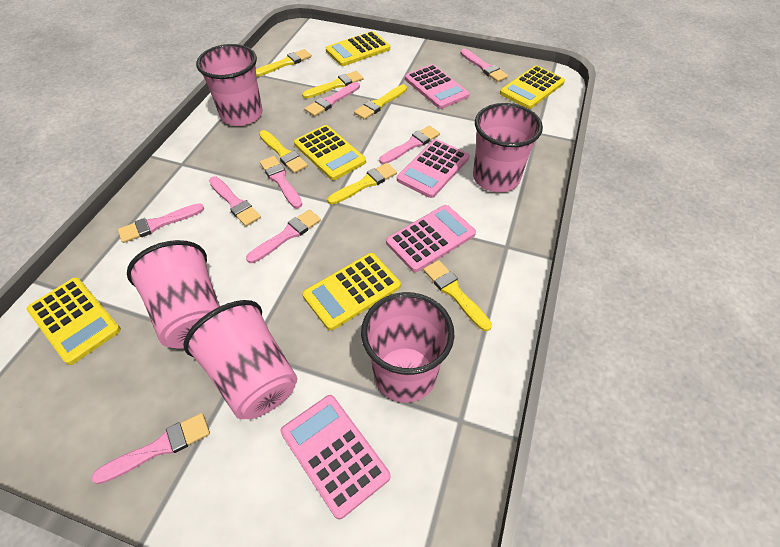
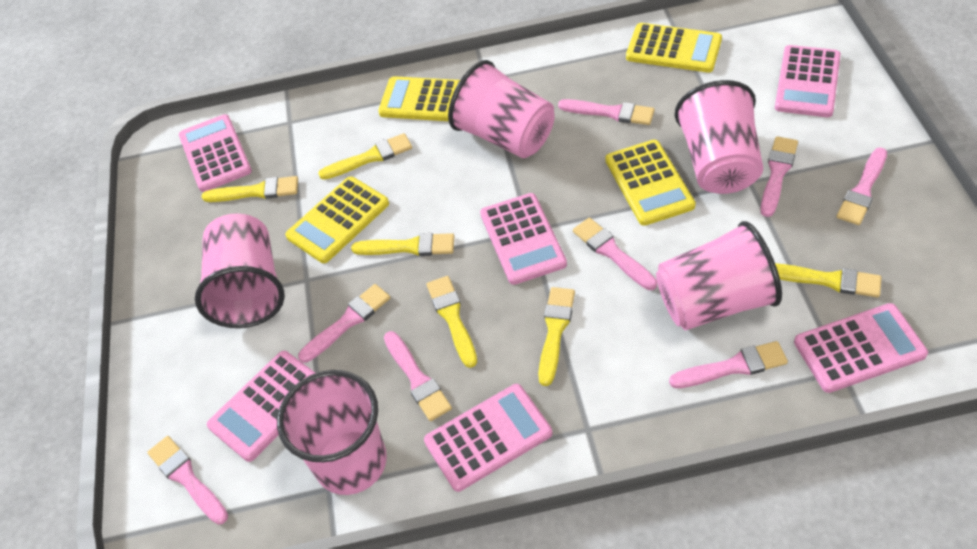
pink calculator: [280,395,390,519] [386,205,476,272] [397,139,469,198] [405,64,469,109] = 4 -> [179,114,252,192] [207,351,315,462] [424,384,552,492] [480,193,567,285] [775,45,841,117] [794,303,928,393] = 6
yellow calculator: [27,277,121,365] [294,125,366,180] [302,253,401,331] [326,31,390,66] [500,65,565,109] = 5 -> [285,176,389,263] [378,76,460,121] [605,140,696,226] [626,23,722,73] = 4

